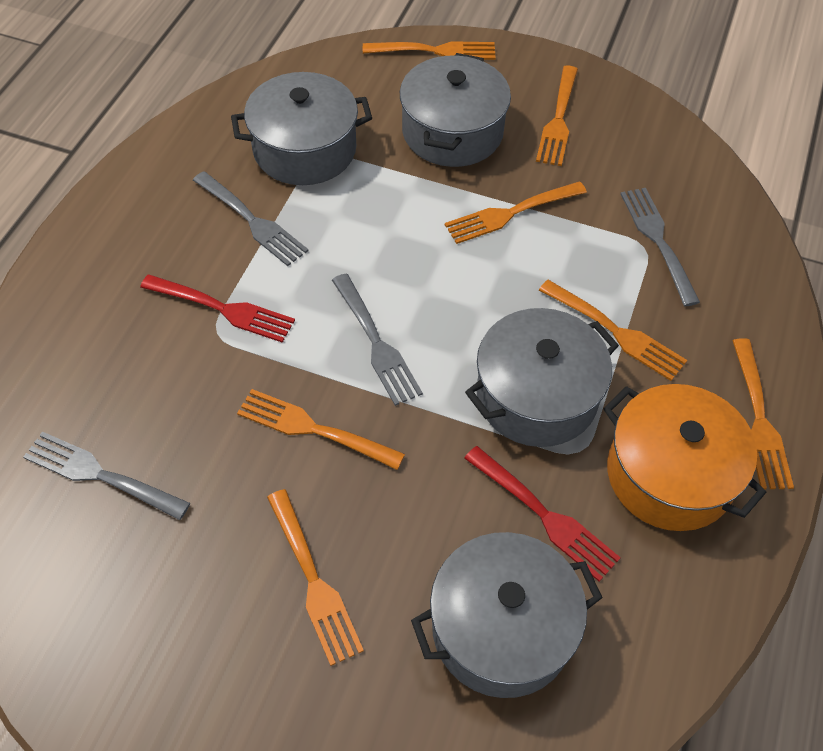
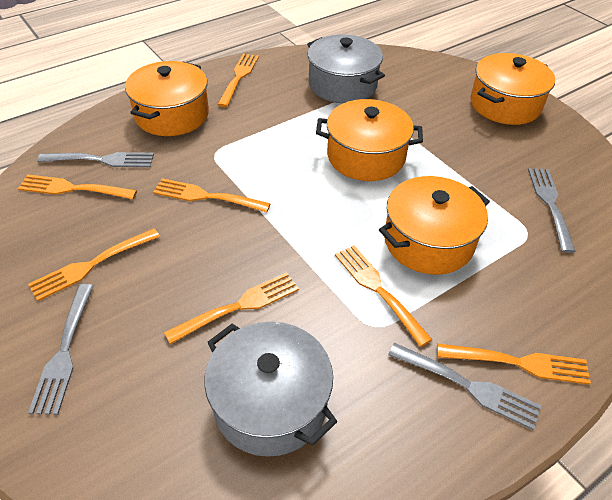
grey pot: [231,72,372,185] [400,53,511,167] [411,532,603,698] [465,308,619,447] = 4 -> [204,322,337,457] [307,35,385,104] = 2
orange pot: [603,384,766,531] = 1 -> [125,61,209,136] [316,99,423,181] [379,176,490,275] [470,53,555,125] = 4
red fork: [140,274,295,343] [464,446,621,582] = 2 -> none = 0

